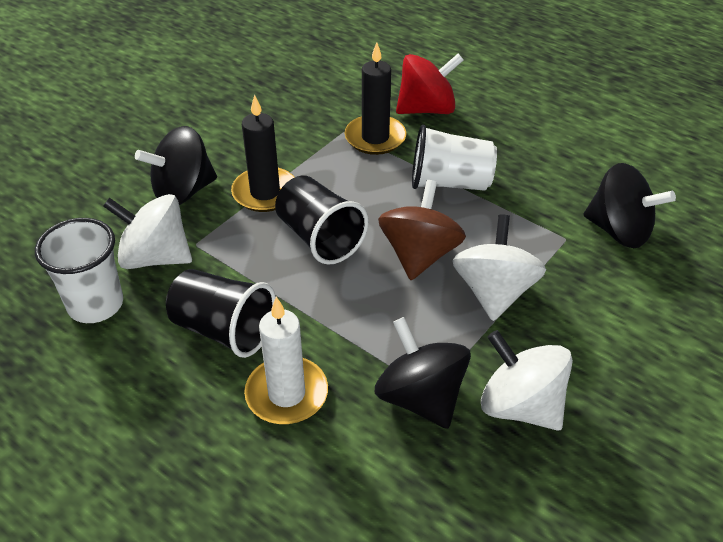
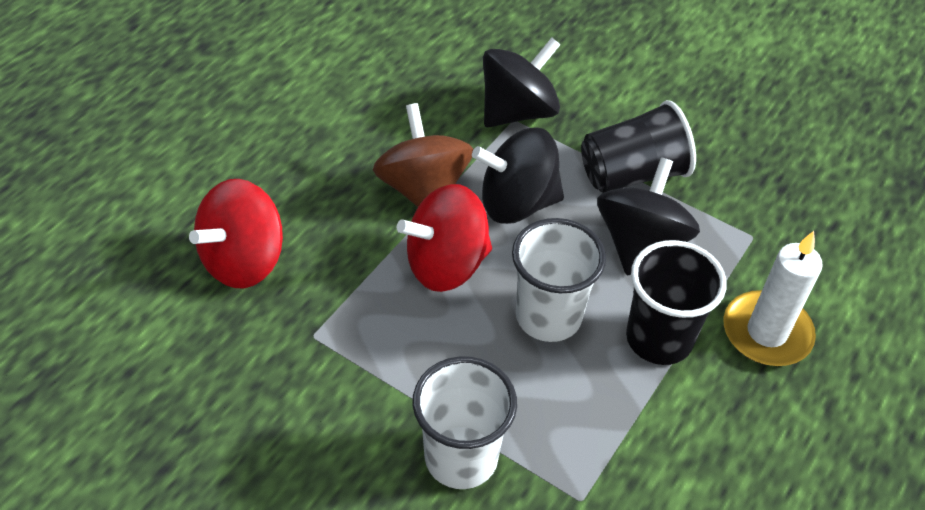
black candle: [231,94,295,212] [344,42,407,155] = 2 -> none = 0
red spinning top: [396,53,463,114] = 1 -> [189,179,283,288] [397,184,492,292] = 2
white spinning top: [103,194,192,269] [452,214,546,321] [481,330,573,431] = 3 -> none = 0

